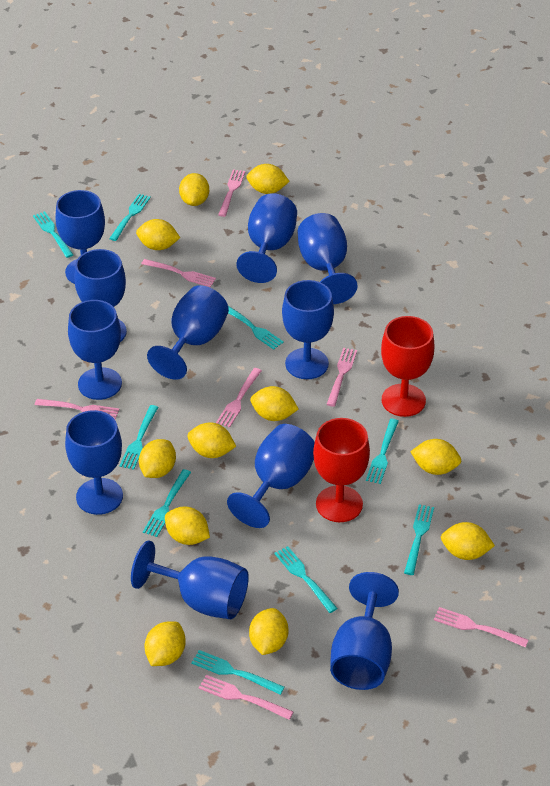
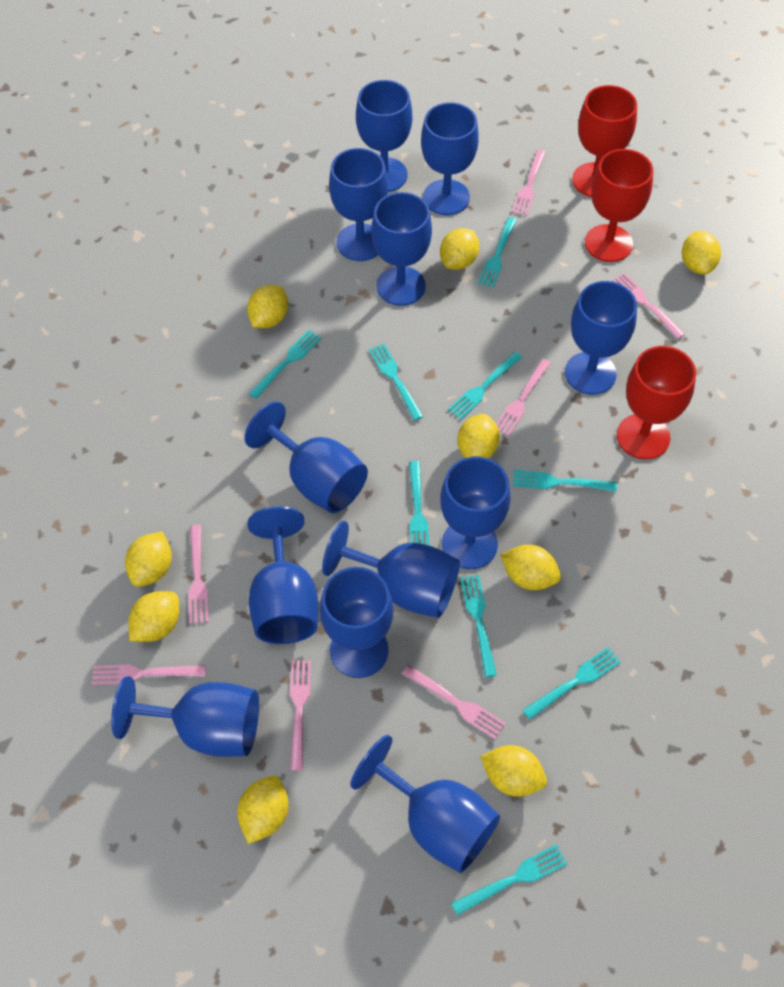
blue goblet: [55,190,105,284] [65,410,123,515] [68,300,122,400] [74,249,127,342] [131,540,249,619] [147,285,229,380] [227,424,315,528] [236,194,297,283] [282,280,334,379] [298,213,358,304] [330,572,399,690] = 11 -> [111,676,259,757] [245,401,368,513] [247,506,319,644] [320,567,393,678] [322,521,460,618] [329,148,388,261] [350,735,500,873] [356,80,412,192] [371,192,432,306] [421,102,479,215] [440,457,510,569] [565,281,637,395] = 12
red goblet: [313,418,370,522] [381,316,435,417] = 2 -> [572,85,637,197] [585,149,653,262] [617,346,696,459] = 3
yellow lemon: [136,219,180,250] [139,439,176,478] [144,621,186,666] [165,507,210,545] [179,173,209,206] [188,423,236,458] [246,164,290,194] [249,608,288,655] [250,386,298,421] [410,439,461,475] [441,522,495,560] = 11 -> [125,532,172,587] [128,591,179,642] [237,775,289,844] [247,285,288,328] [440,228,479,270] [457,414,500,459] [480,745,547,796] [501,545,561,590] [682,231,721,275] = 9

